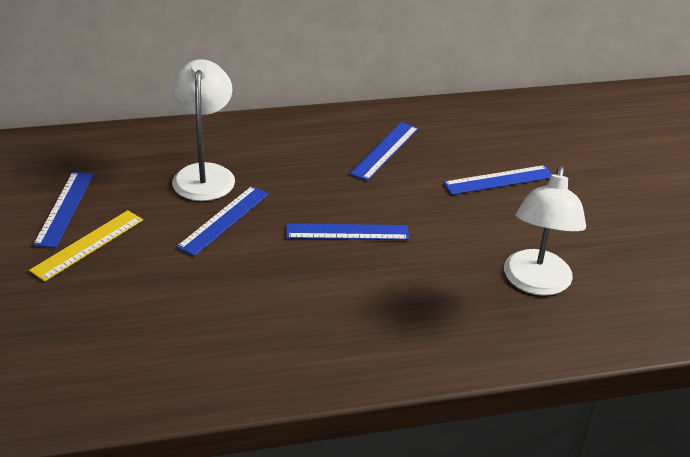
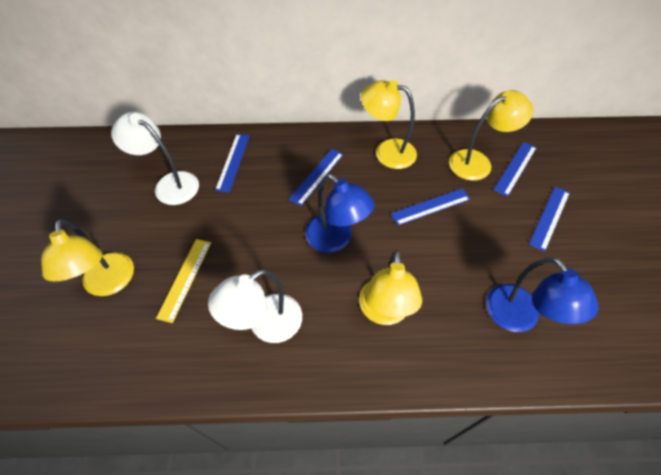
blue lamp: none = 0 -> [305,174,374,253] [486,257,598,332] = 2
yellow lamp: none = 0 -> [41,219,134,296] [359,250,422,325] [361,80,417,169] [449,90,533,181] = 4

